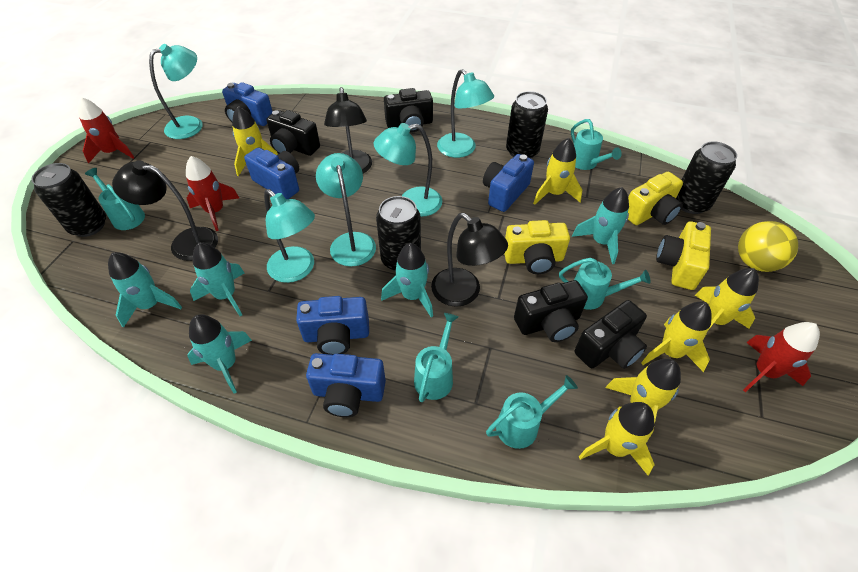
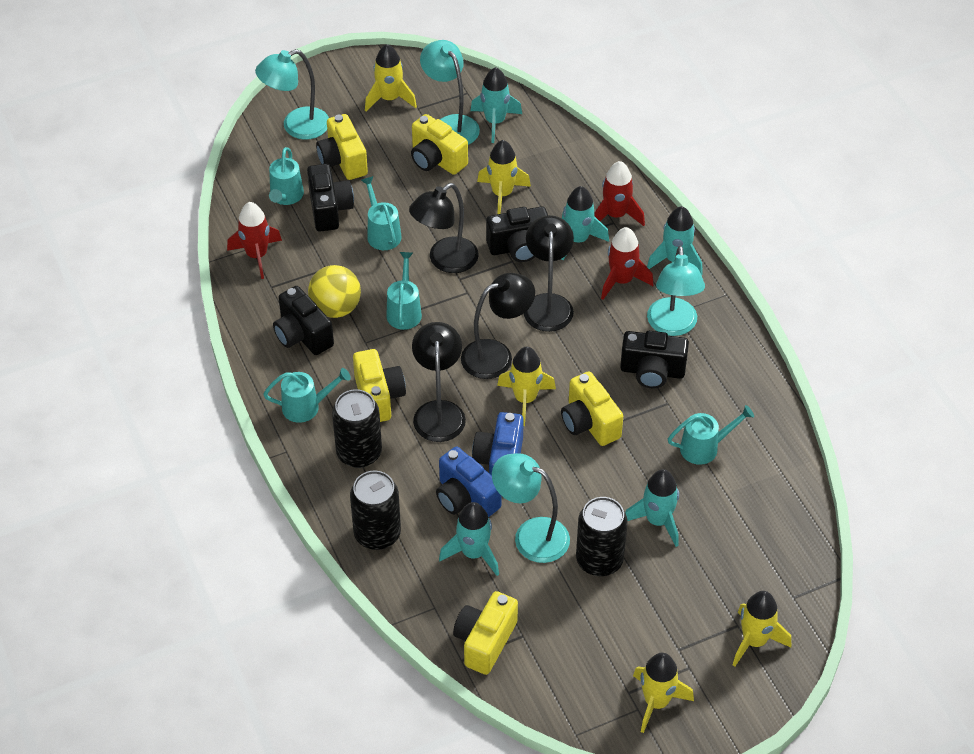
black can: [31,163,106,237] [376,196,421,271] [506,91,548,159] [676,141,737,214] = 4 -> [332,389,382,468] [350,471,401,550] [576,497,627,576] = 3
black lamp: [112,160,218,261] [324,87,372,174] [431,213,508,307] = 3 -> [409,183,479,273] [412,322,466,442] [461,273,535,379] [524,215,574,332] = 4
blue camera: [222,82,273,126] [244,147,299,199] [296,296,369,355] [306,353,386,417] [483,154,534,212] = 5 -> [436,447,502,517] [472,412,524,475] = 2
turquoise lamp: [149,44,203,139] [264,189,315,283] [316,153,376,266] [373,123,442,217] [437,69,494,158] = 5 -> [255,49,329,140] [420,40,480,145] [492,453,570,563] [647,246,705,336] = 4
yellow camera: [504,220,570,274] [628,172,683,225] [656,221,711,290] = 3 -> [316,114,368,180] [353,349,406,422] [411,114,468,175] [453,591,518,675] [561,371,623,446] = 5
yellow rocket: [232,106,278,176] [533,138,582,205] [579,402,655,476] [606,358,681,436] [641,302,712,372] [695,268,759,330] = 6 -> [365,44,417,111] [477,140,531,214] [497,347,556,426] [633,653,694,733] [733,591,791,667] = 5

